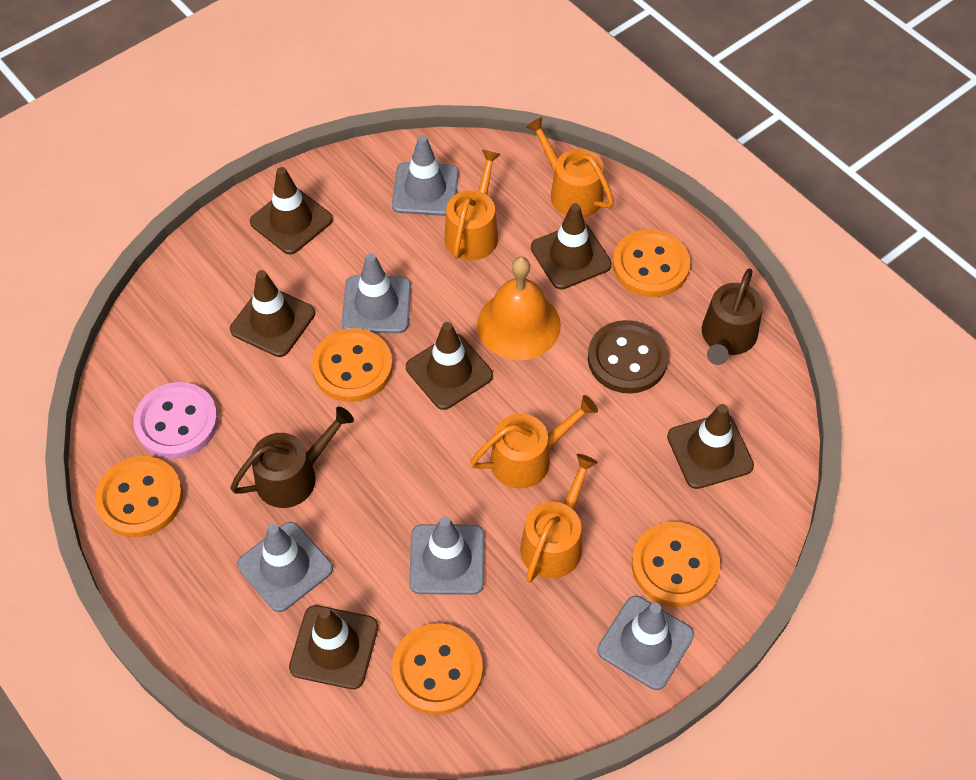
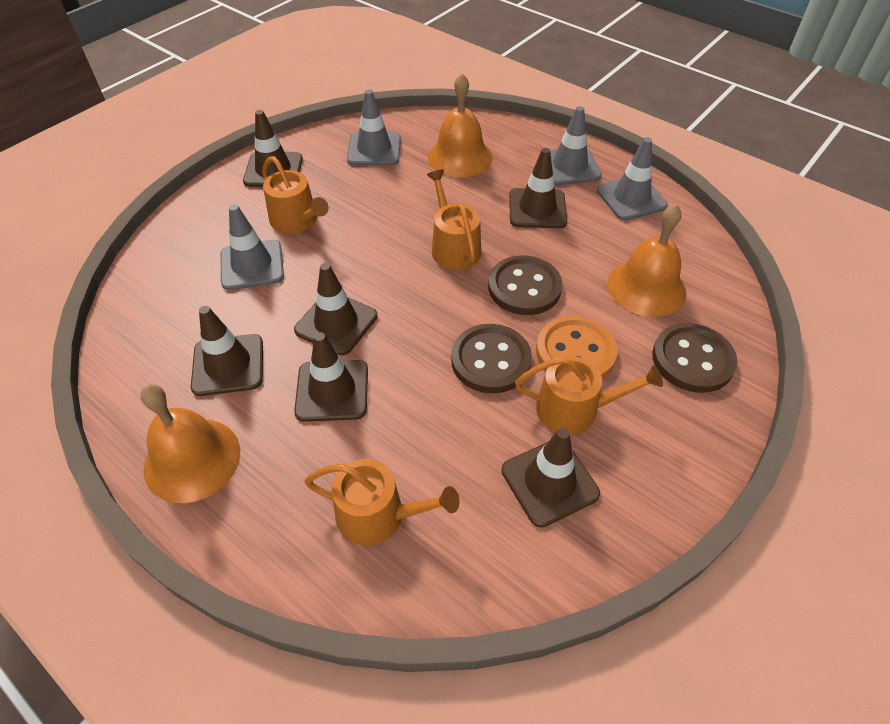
brown button: [588,320,668,394] = 1 -> [451,324,532,393] [488,256,562,315] [652,323,738,393] = 3
brown watering can: [230,407,354,508] [702,269,763,365] = 2 -> none = 0
grey traffic cone: [237,522,333,612] [342,253,411,334] [392,135,459,216] [409,516,484,595] [597,596,694,690] = 5 -> [221,204,284,290] [347,90,401,166] [550,106,602,185] [597,137,668,221] = 4
orange bell: [477,257,561,361] = 1 -> [141,384,240,503] [428,73,492,177] [608,204,686,317] = 3
orange button: [95,456,183,537] [311,328,393,402] [392,623,483,715] [613,229,690,297] [632,522,720,607] = 5 -> [536,316,618,379] = 1
pink button: [134,382,218,459] = 1 -> none = 0

